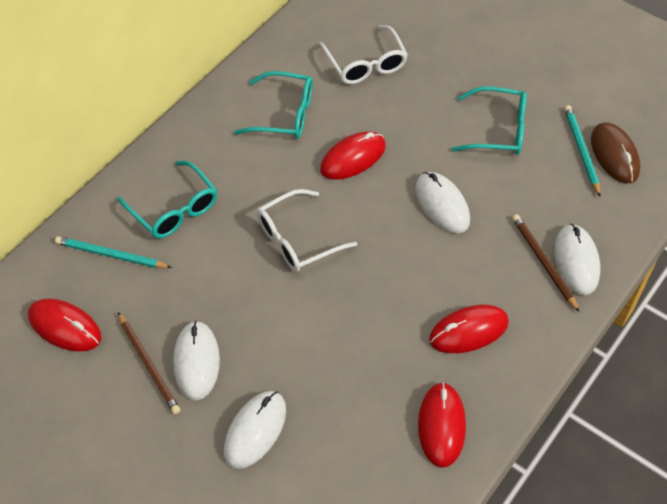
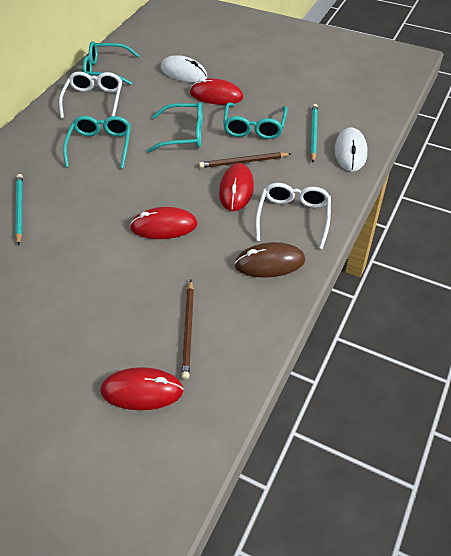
turquoise glasses: [117,161,217,239] [234,71,313,139] [451,86,527,155] = 3 -> [63,116,131,169] [83,41,140,85] [147,102,203,153] [223,103,288,139] = 4
white mouse: [173,321,220,401] [224,391,286,469] [415,172,470,233] [554,224,600,295] = 4 -> [161,55,208,83] [335,127,367,172] = 2

